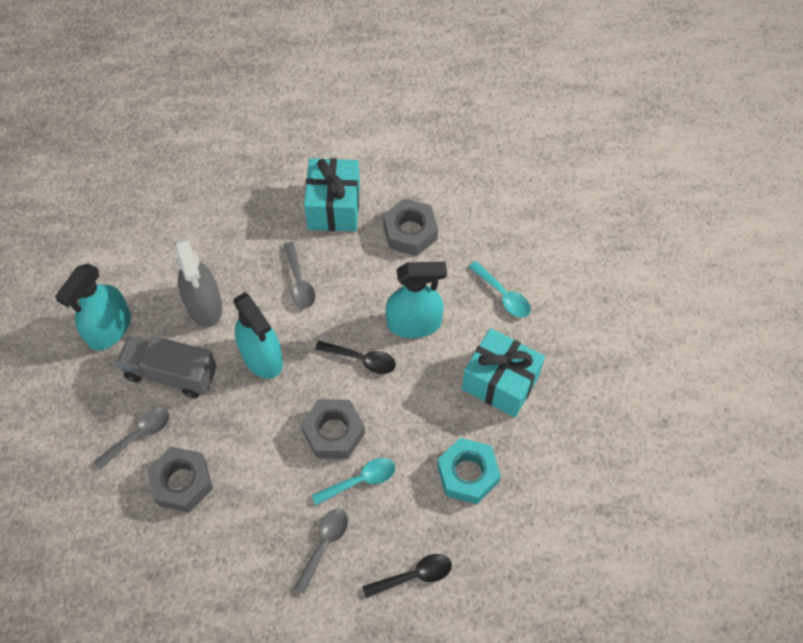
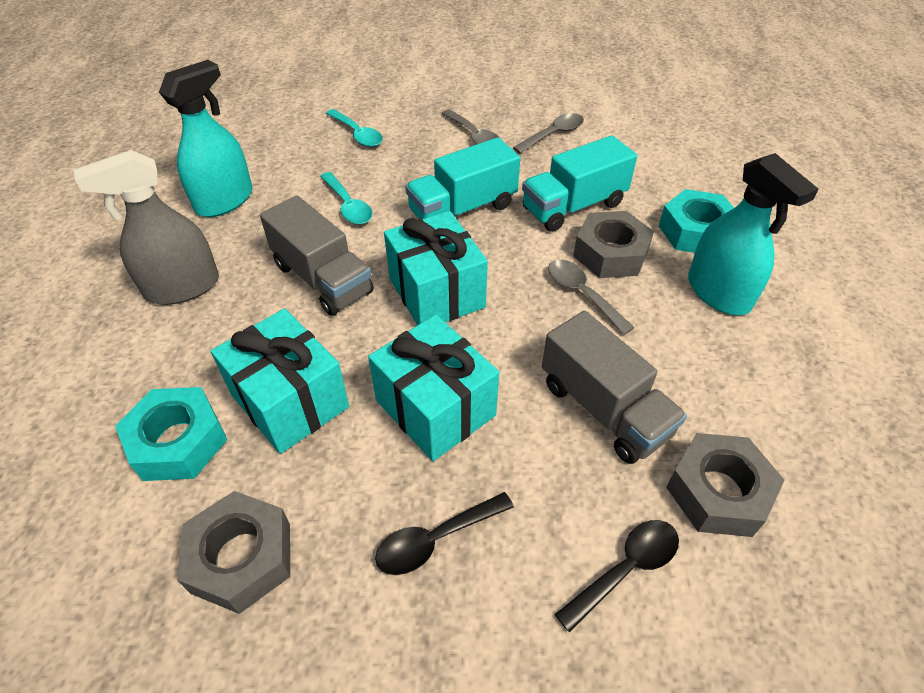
grey truck: [116,335,217,398] = 1 -> [260,195,374,316] [542,311,687,464] = 2
turquoise gift: [304,158,360,232] [462,328,545,418] = 2 -> [211,308,349,454] [368,315,499,461] [384,211,488,325] = 3
turquoise nut: [437,438,501,504] = 1 -> [115,387,228,481] [659,189,734,253] = 2
turquoise spray bottle: [55,263,131,351] [234,292,283,379] [385,262,447,338] = 3 -> [159,60,252,217] [688,153,819,315] = 2
turquoise truck: none = 0 -> [405,137,520,219] [522,135,637,232] = 2

